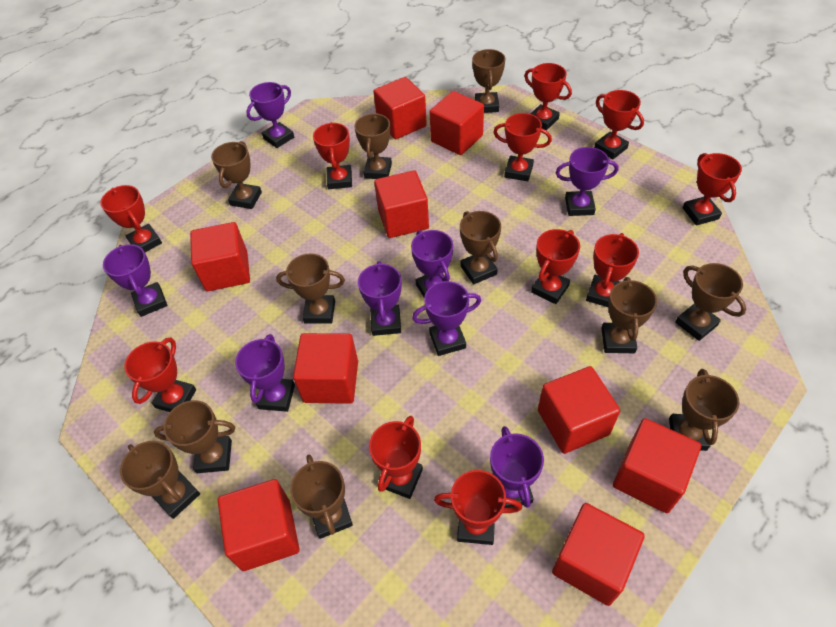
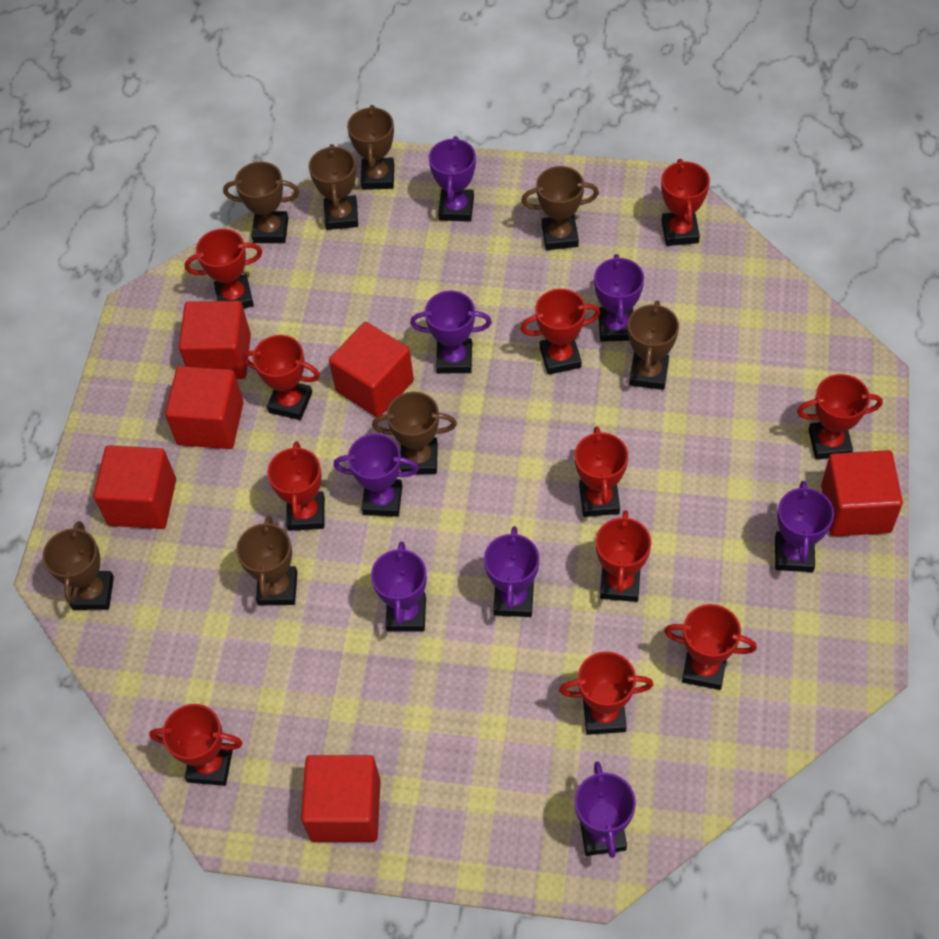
brown trophy: [120,441,200,519] [154,400,235,473] [211,141,262,209] [276,253,345,324] [290,455,353,539] [354,113,392,179] [460,211,501,284] [472,49,505,113] [601,277,657,353] [669,369,740,451] [675,263,746,341] = 11 -> [43,521,114,610] [223,162,300,243] [236,516,297,605] [309,144,358,230] [347,105,394,190] [372,391,457,474] [521,166,599,250] [628,300,679,390] = 8
red cube: [190,222,250,291] [218,479,300,571] [293,333,358,404] [373,77,427,139] [374,170,429,238] [430,91,484,155] [538,366,620,454] [552,503,645,606] [613,418,701,513] = 9 -> [93,445,176,529] [165,366,244,449] [179,301,251,379] [301,755,381,842] [329,322,414,417] [821,450,903,536] = 6

